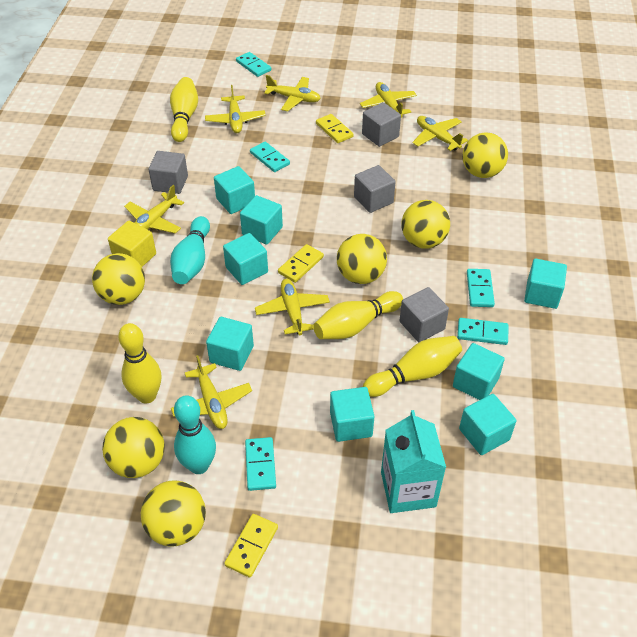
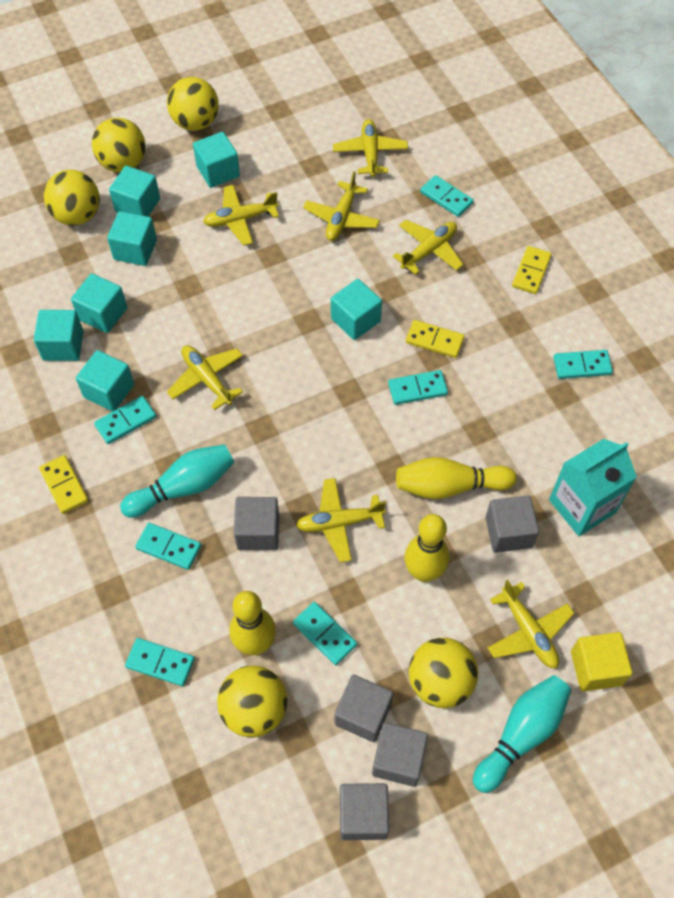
grey cube: [148,151,188,194] [354,165,395,213] [362,102,401,147] [399,287,449,342] = 4 -> [234,497,279,550] [335,675,393,742] [340,783,389,840] [372,722,428,787] [486,495,539,553] = 5
turquoise cube: [206,317,254,371] [214,166,255,214] [223,233,268,285] [240,195,283,245] [330,387,375,442] [453,343,505,400] [459,394,516,455] [524,259,567,309] = 8 -> [34,310,84,361] [71,273,127,333] [76,350,134,412] [107,211,157,266] [109,166,160,217] [193,132,240,188] [331,279,382,340] = 7
turquoise domino: [236,52,271,77] [245,437,276,491] [250,142,290,172] [457,318,509,345] [467,269,495,307] = 5 -> [94,396,156,444] [125,638,195,686] [135,523,201,570] [293,602,357,665] [388,370,448,405] [420,175,474,217] [553,350,613,379] = 7
yellow ball: [92,253,145,305] [102,417,165,478] [141,480,206,547] [337,234,387,284] [401,200,450,249] [462,132,508,178] = 6 -> [44,170,100,225] [92,118,146,172] [167,77,219,131] [217,665,287,738] [409,638,478,708] = 5
yellow bowling pin: [118,323,161,404] [170,77,198,142] [313,291,403,339] [363,336,462,397] = 4 -> [230,591,276,655] [396,457,517,499] [405,514,449,582] = 3

